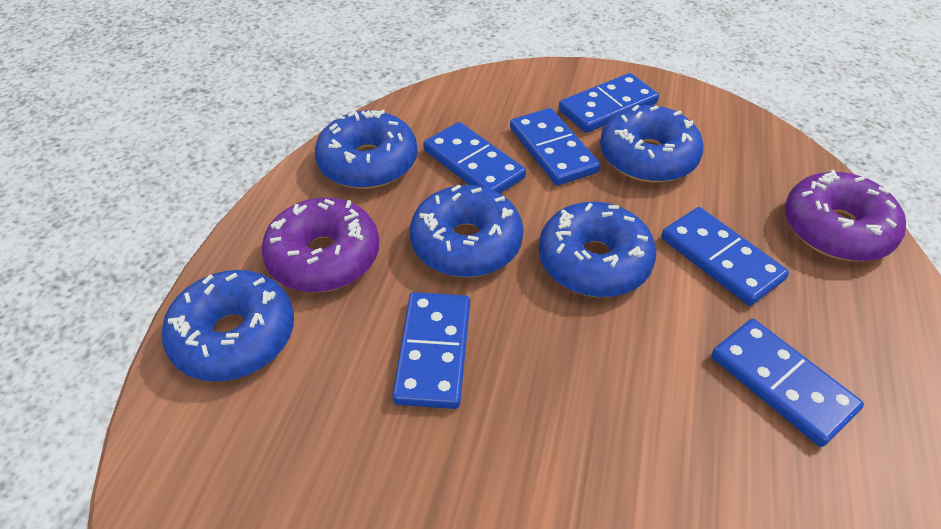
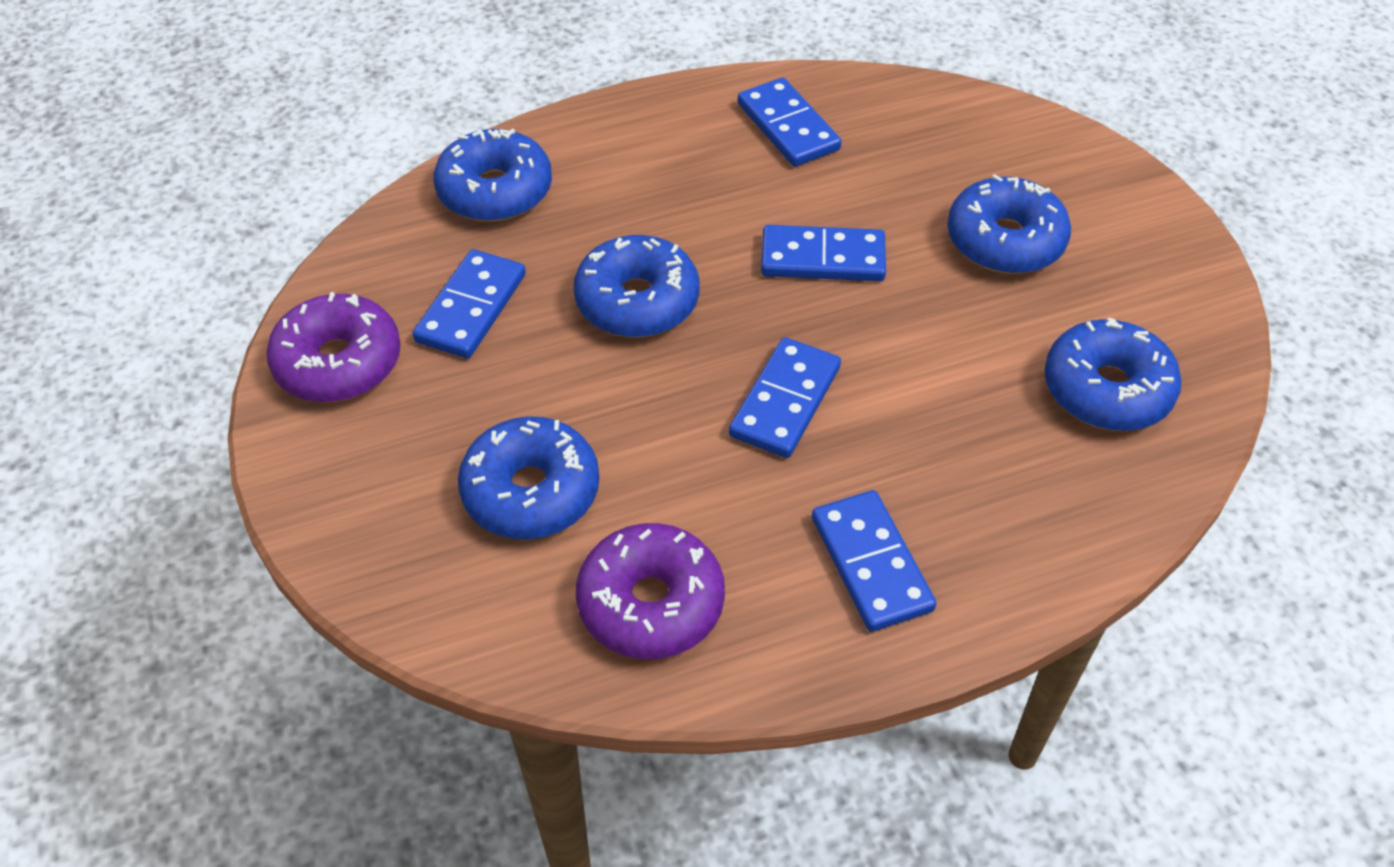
blue domino: [392,292,470,409] [423,122,526,193] [510,108,600,186] [559,73,659,133] [661,207,789,306] [711,319,864,447] = 6 -> [413,249,526,359] [729,337,841,458] [738,78,842,167] [761,225,886,281] [812,490,937,632] = 5

